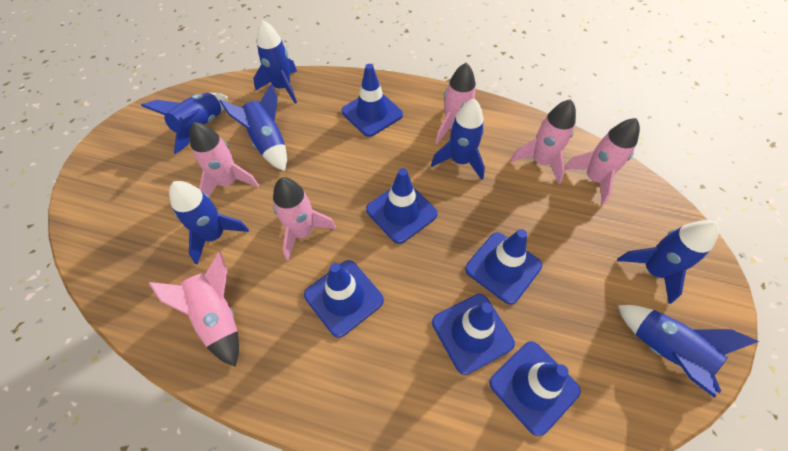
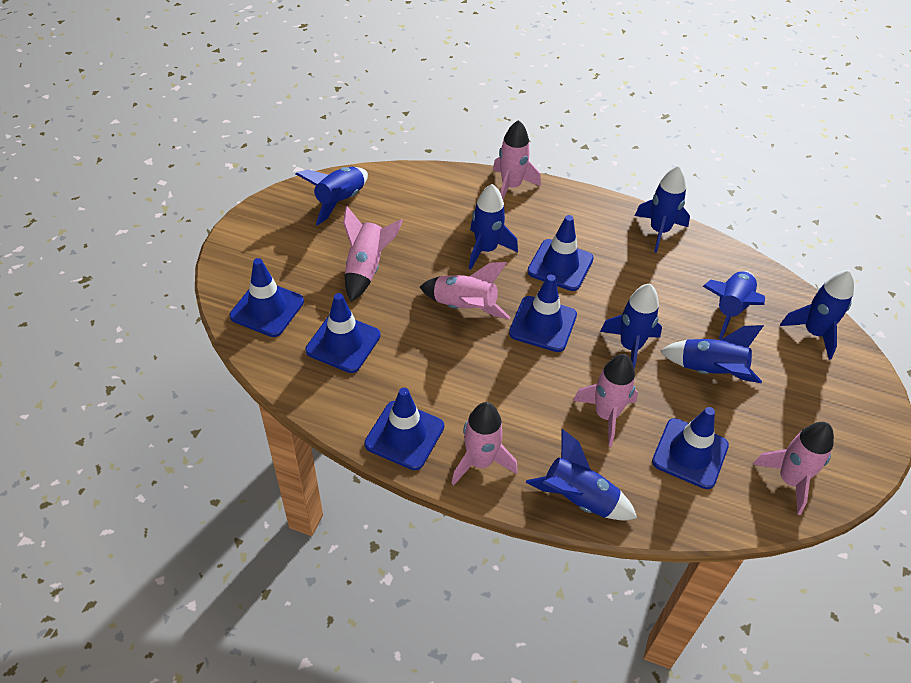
blue rocket: [141,93,228,154] [169,181,249,265] [219,84,287,171] [253,20,297,103] [431,99,485,180] [617,220,719,304] [618,305,759,398] = 7 -> [296,167,368,225] [469,184,518,270] [526,429,637,521] [600,284,662,369] [635,166,690,253] [661,325,764,383] [703,271,765,340] [780,270,854,360] = 8

